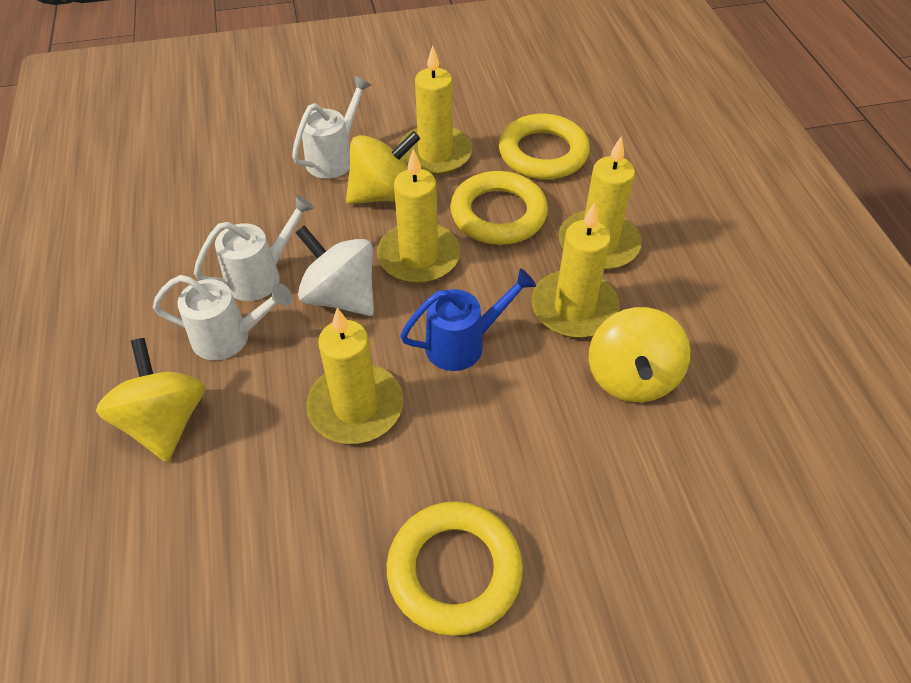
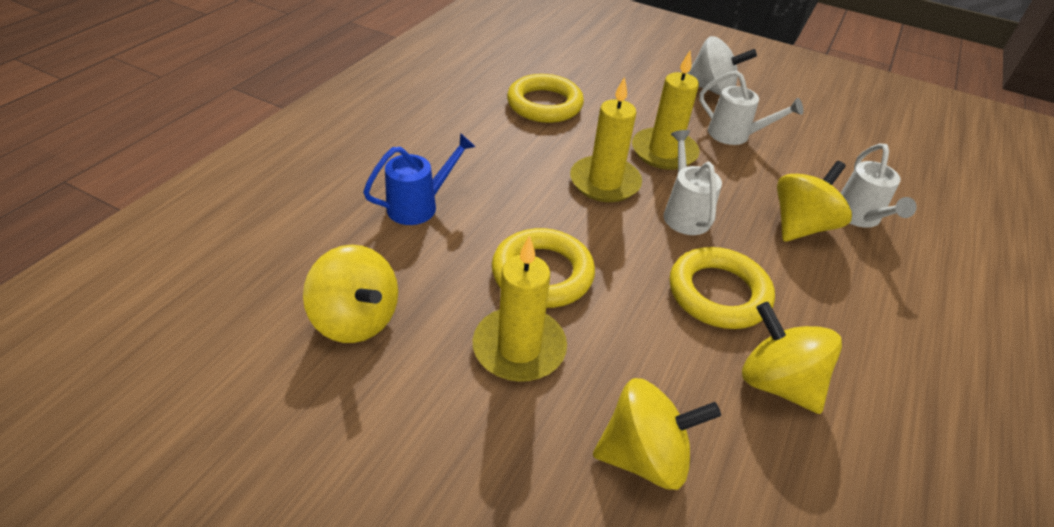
yellow candle: [306,308,403,444] [377,149,460,284] [399,46,473,175] [532,202,620,338] [559,137,642,270] = 5 -> [473,236,567,382] [570,76,642,202] [632,51,699,170] = 3
yellow spinning top: [96,338,205,462] [346,131,420,204] [589,307,691,402] = 3 -> [303,245,398,343] [593,378,721,490] [742,302,842,414] [777,161,852,242] = 4

